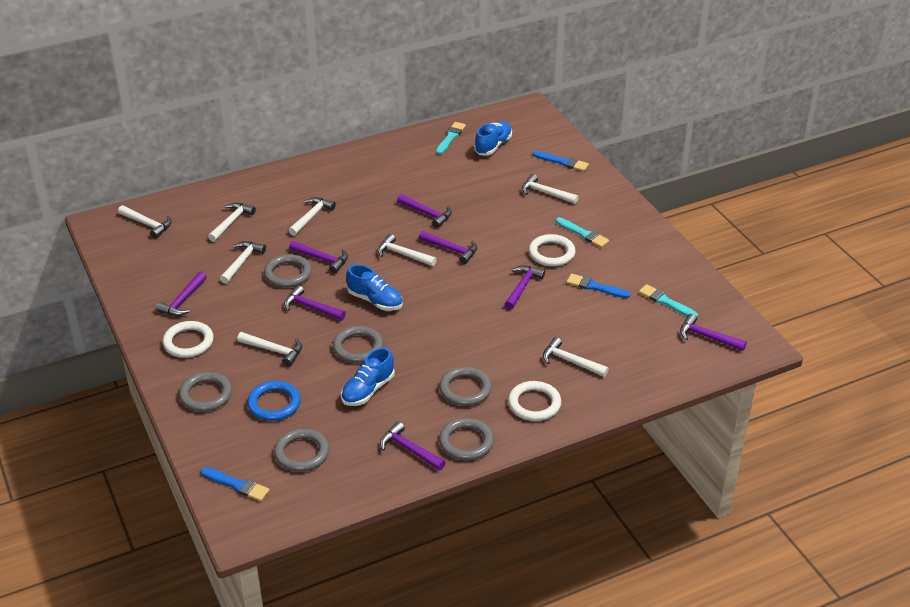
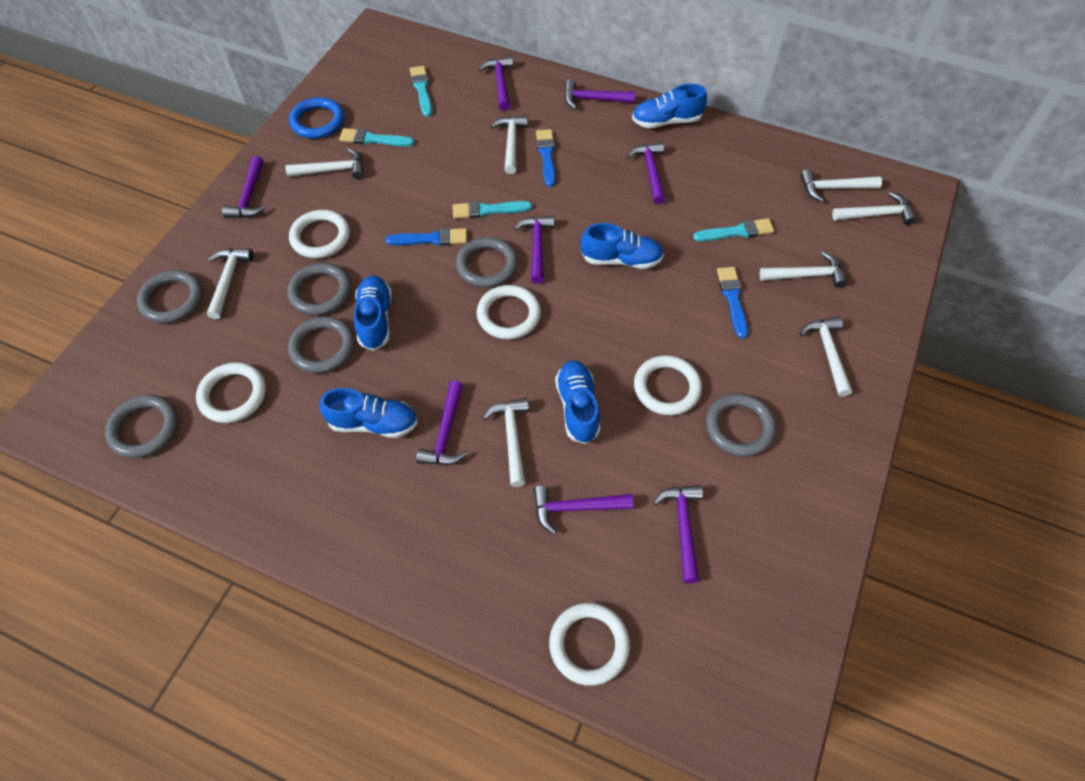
blue shoe: [341,347,395,406] [346,264,403,311] [474,121,512,155] = 3 -> [319,388,418,438] [354,276,392,350] [555,360,600,444] [580,223,664,269] [632,84,707,128] = 5
turquoise brush: [436,122,466,154] [556,217,609,248] [639,284,698,317] = 3 -> [339,128,414,147] [410,66,432,117] [453,201,532,219] [693,218,774,241] = 4
white ring: [163,321,214,358] [508,381,561,421] [529,234,576,266] = 3 -> [196,362,266,423] [289,210,350,259] [476,285,541,340] [549,603,630,686] [634,355,702,416] = 5

